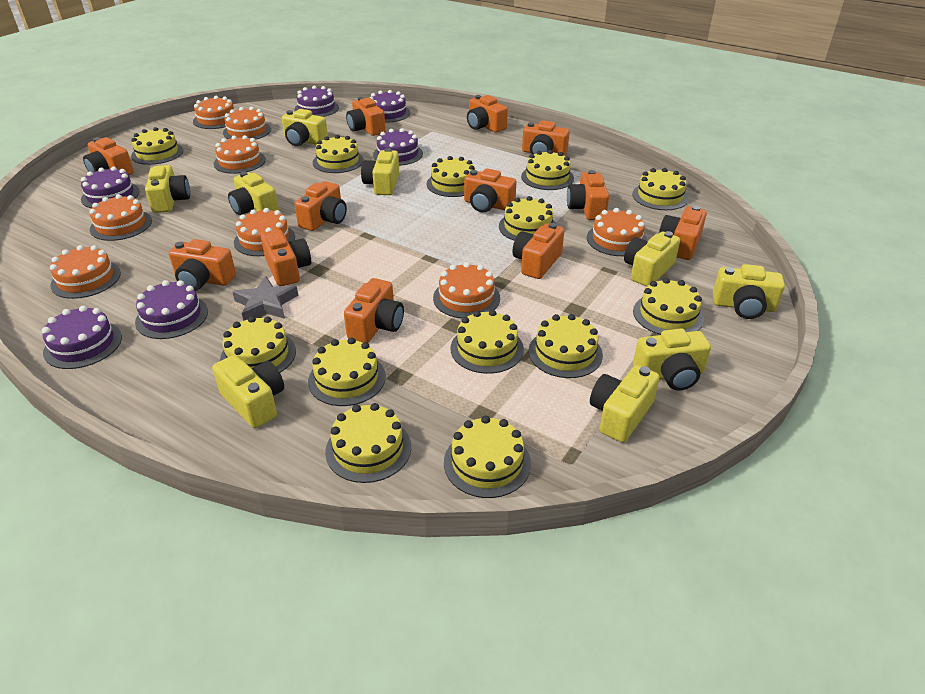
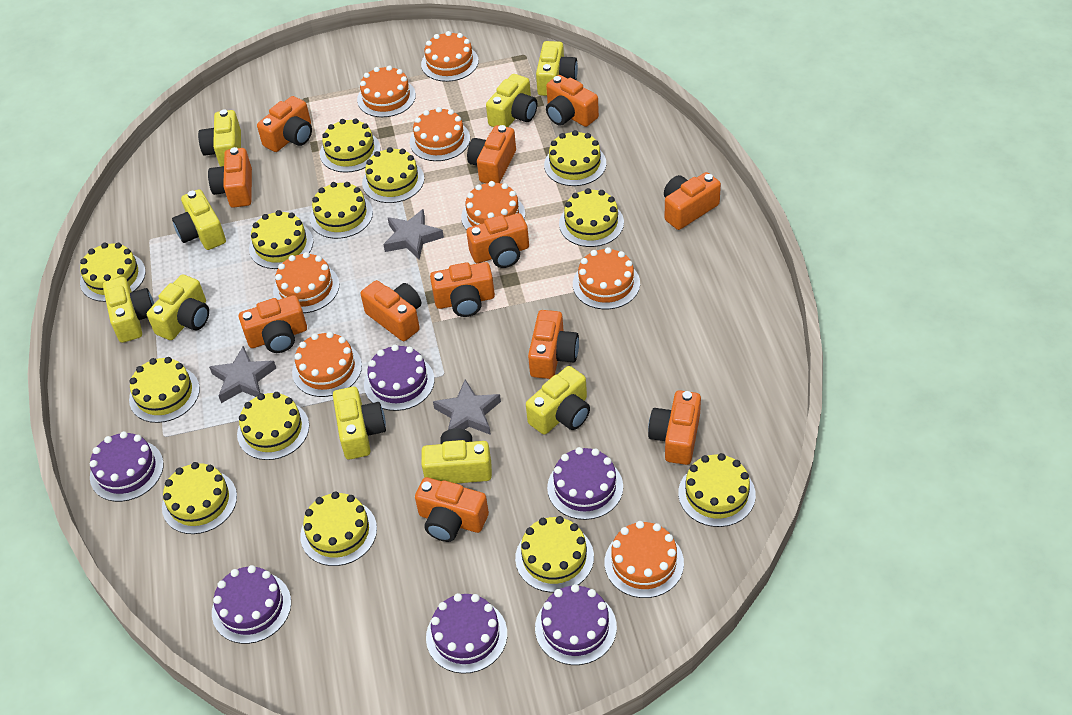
grey star: [233,276,298,321] = 1 -> [209,346,276,403] [383,209,444,259] [433,379,501,435] = 3

